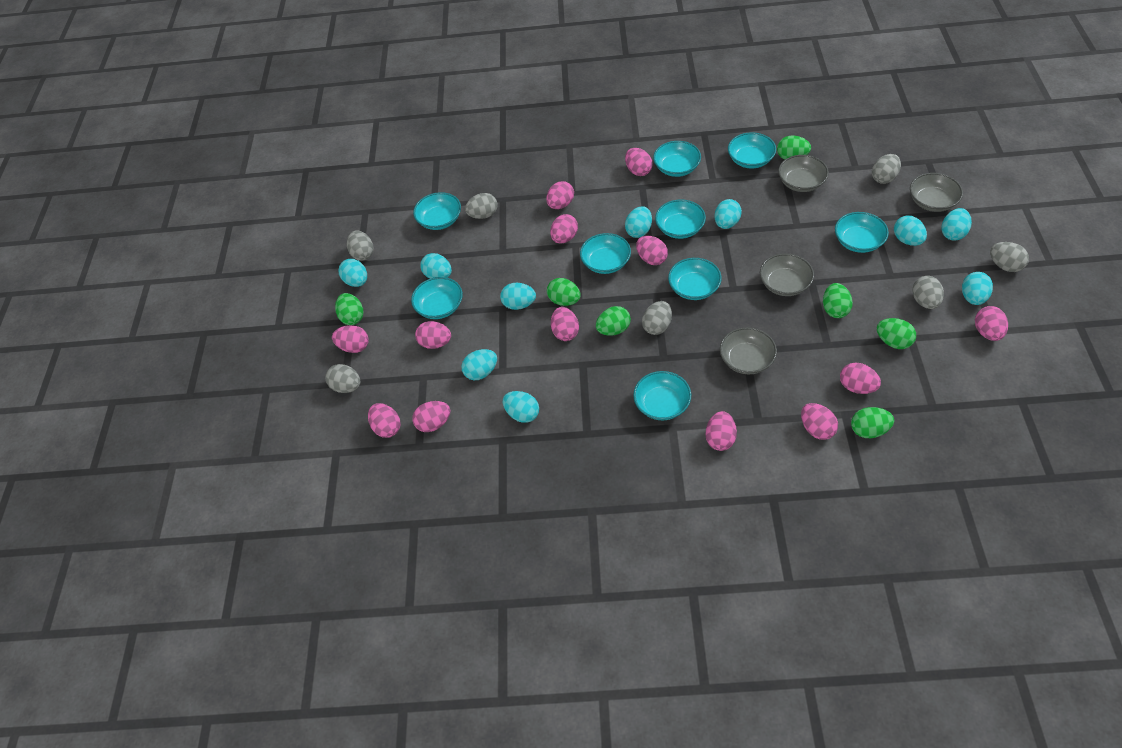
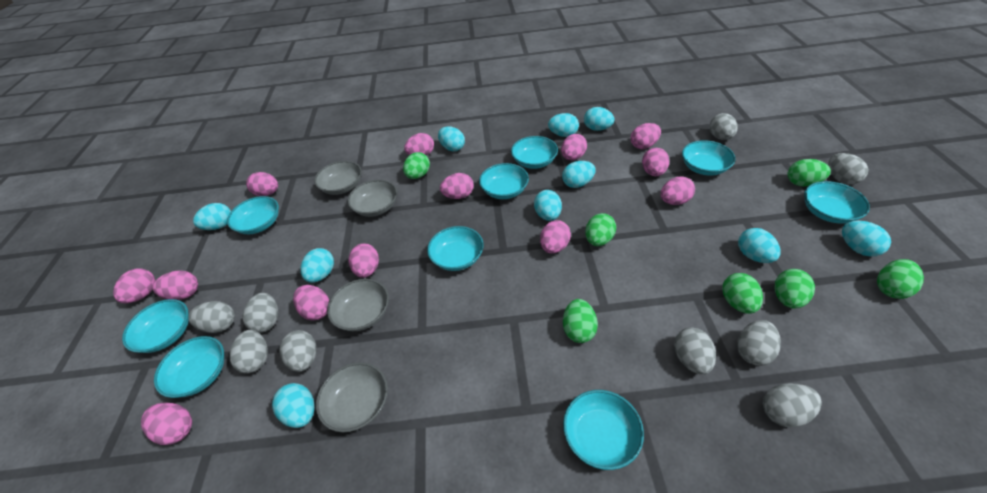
grey egg: [325,364,361,393] [347,230,374,261] [465,193,498,219] [642,301,672,335] [872,154,901,184] [912,276,944,309] [990,242,1029,272] = 7 -> [188,301,235,333] [229,330,268,373] [242,293,278,333] [279,330,317,372] [674,327,716,374] [709,113,738,140] [737,320,781,366] [763,383,822,427] [828,153,868,185] = 9

